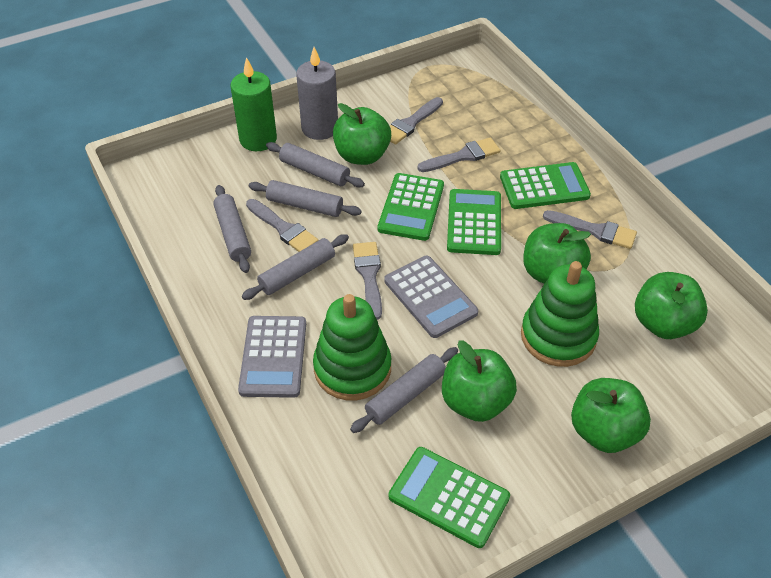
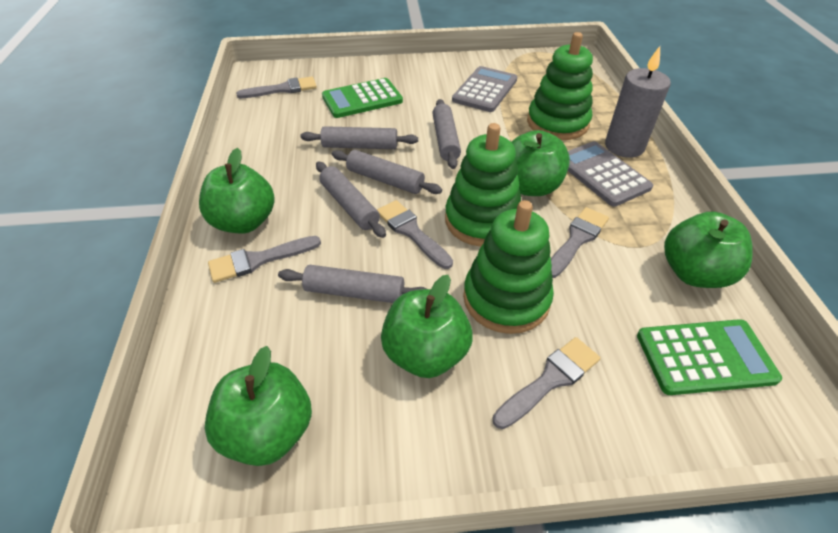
green calculator: [378,173,444,241] [389,447,510,548] [447,189,501,255] [500,162,591,209] = 4 -> [322,78,403,118] [637,319,782,395] = 2
green candle: [230,57,277,151] = 1 -> none = 0
green stacking toy: [313,294,391,400] [521,261,599,367] = 2 -> [445,123,521,247] [463,200,554,334] [527,32,593,140] = 3

